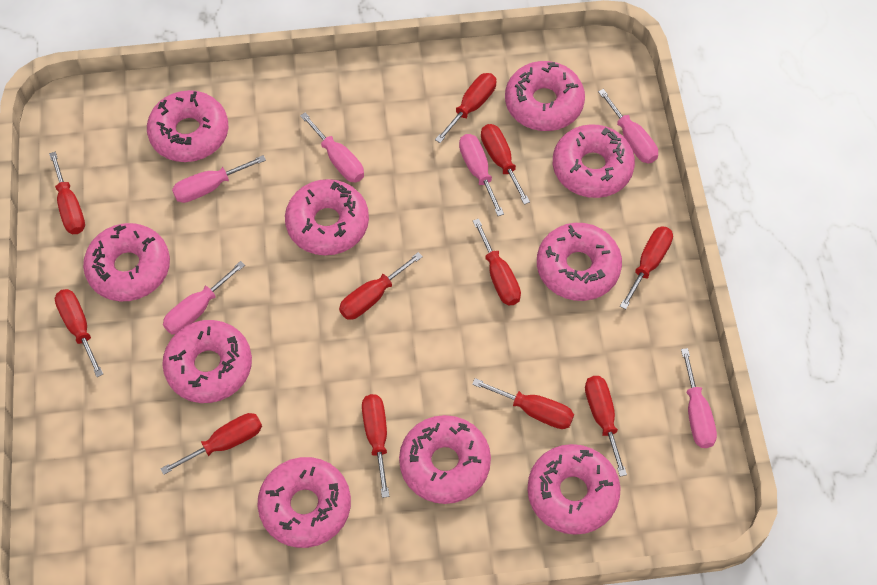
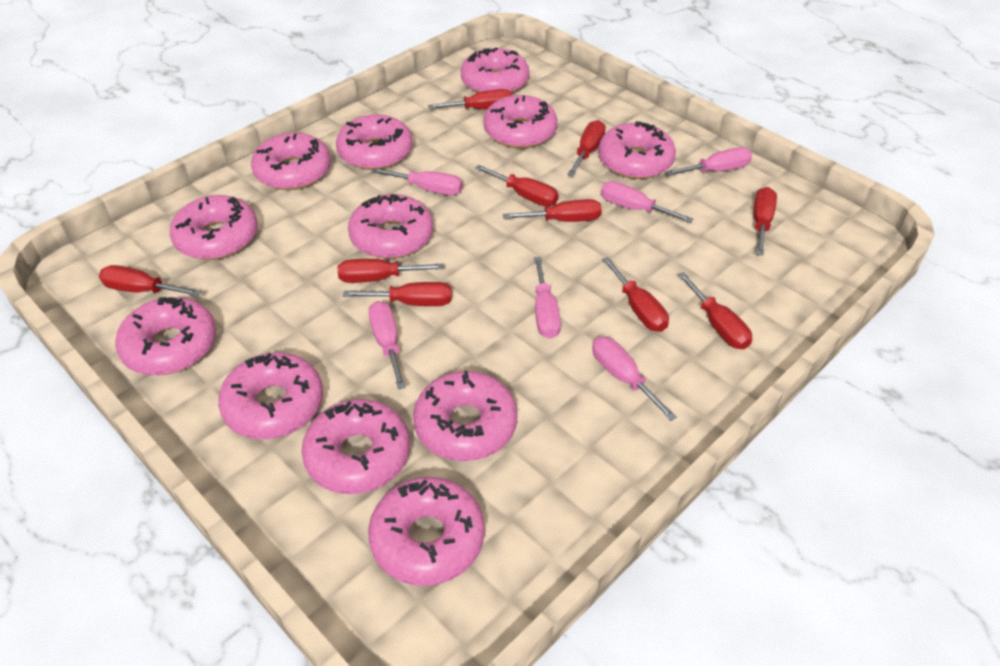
pink donut: [83,223,170,301] [147,90,229,162] [162,320,252,403] [257,457,351,548] [285,179,369,255] [399,415,491,504] [505,61,585,131] [527,444,621,535] [537,223,622,301] [553,124,635,198] = 10 -> [115,297,216,375] [170,195,258,260] [218,352,323,439] [251,133,331,190] [301,399,410,494] [336,114,413,170] [348,194,433,259] [368,477,485,586] [413,370,518,461] [461,48,529,93] [483,95,557,148] [598,121,676,179] = 12
red screwdriver: [49,152,85,234] [55,289,103,377] [161,413,262,475] [339,252,423,320] [362,394,389,498] [435,73,496,143] [472,378,574,429] [473,219,521,305] [481,124,530,205] [585,376,627,477] [620,226,673,309] = 11 -> [99,265,201,296] [338,259,444,283] [343,282,452,306] [428,89,512,109] [475,165,559,207] [503,199,602,222] [567,120,606,176] [602,257,669,332] [678,272,752,349] [754,187,777,255] = 10

